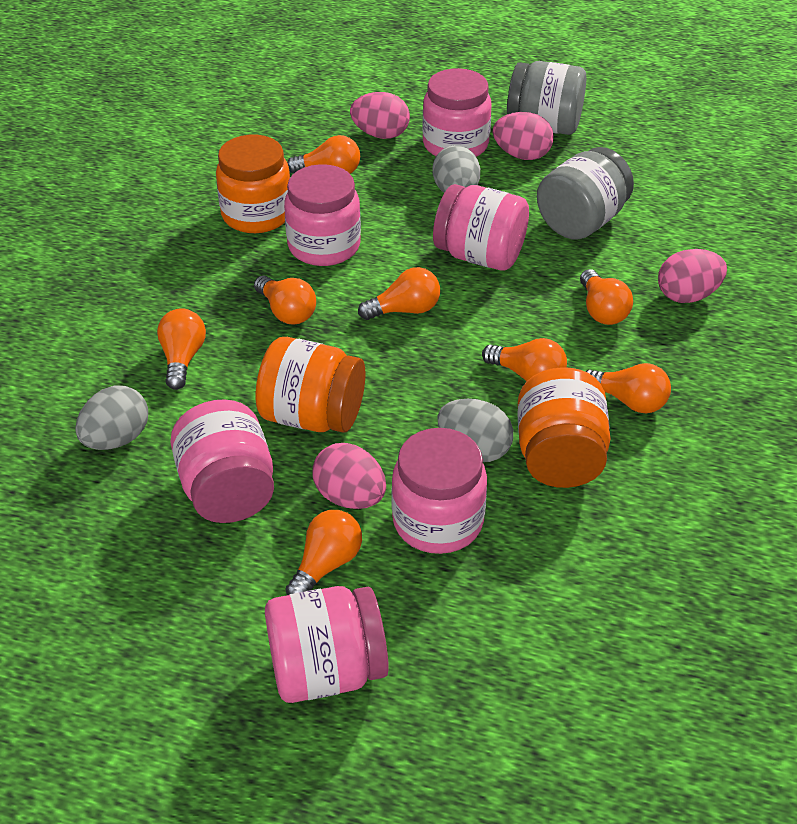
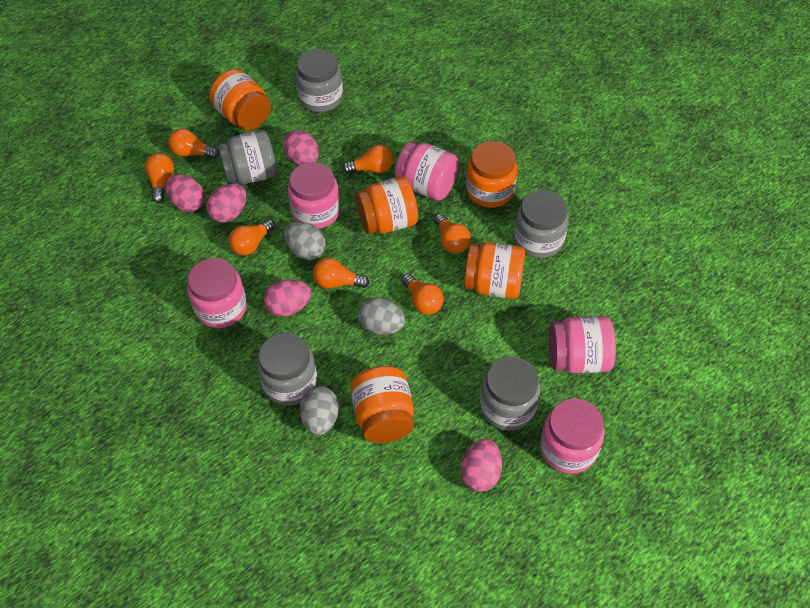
grey jar: [507,61,586,135] [537,147,634,240] = 2 -> [217,130,277,184] [257,333,318,405] [295,49,343,112] [480,357,540,431] [514,190,569,258] = 5
orange jar: [216,135,290,233] [256,337,365,432] [517,367,611,488] = 3 -> [210,69,271,130] [350,366,414,443] [355,177,418,234] [464,242,525,299] [466,141,517,208] = 5
orange light bulb: [157,308,206,390] [254,275,316,324] [285,510,362,595] [287,135,360,174] [358,267,440,320] [482,338,567,381] [580,269,633,325] [585,363,671,413] = 8 -> [145,153,174,203] [168,129,219,159] [229,219,275,255] [313,258,369,288] [342,145,394,174] [402,274,444,315] [434,214,471,254] = 7
pink egg: [313,443,386,509] [350,92,410,139] [493,112,554,160] [658,249,727,303] = 4 -> [166,174,205,212] [207,184,246,223] [264,279,311,317] [283,130,319,165] [461,439,502,492] = 5
pink jar: [170,399,274,523] [265,586,389,703] [284,164,361,266] [392,428,487,554] [422,68,492,157] [433,184,529,270] = 6 -> [187,258,247,328] [288,162,340,229] [395,141,459,201] [540,398,605,474] [549,316,616,373] = 5

